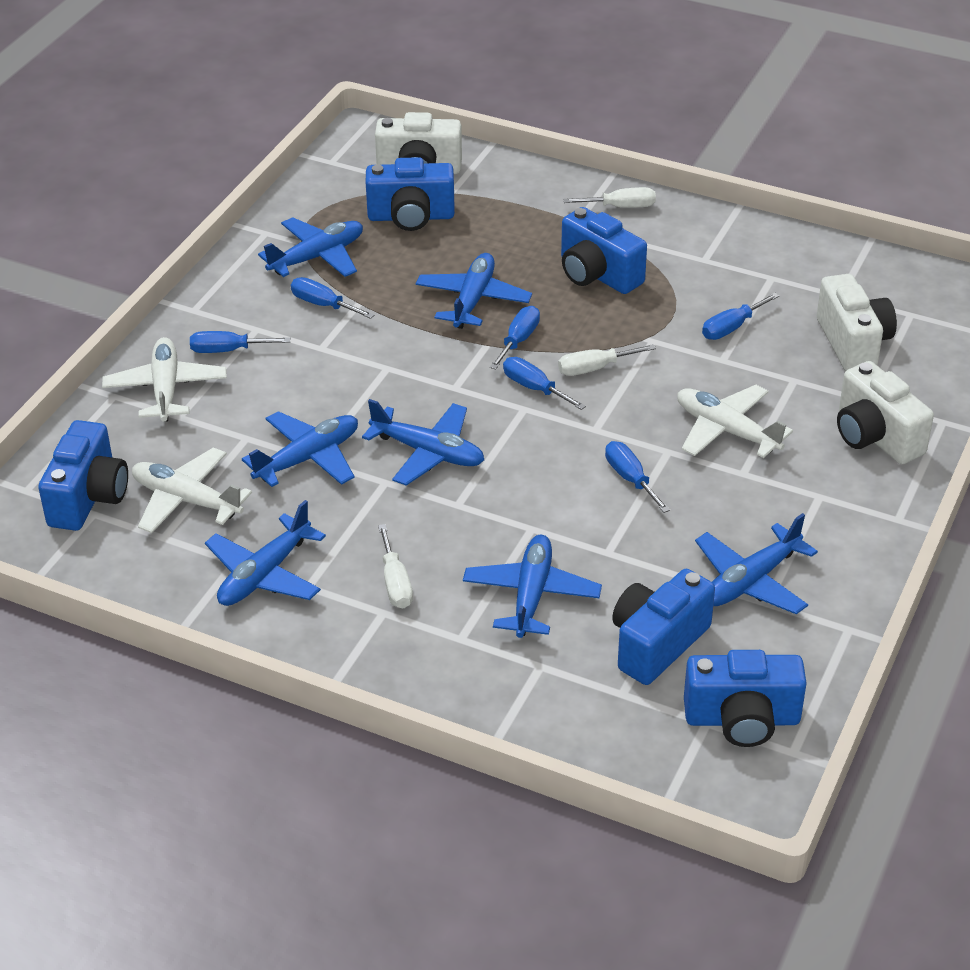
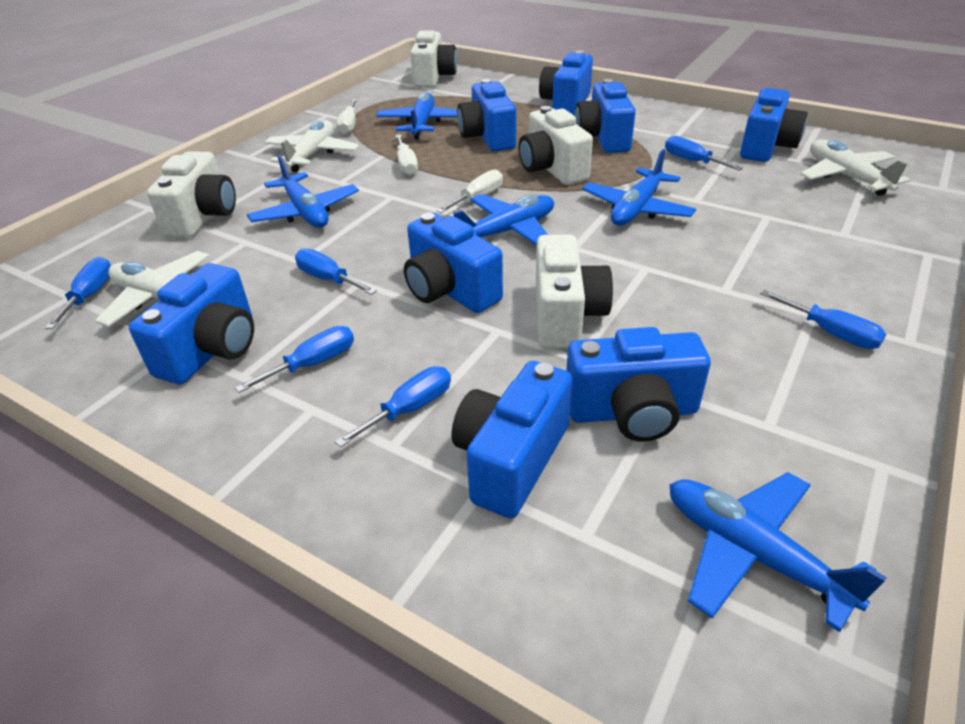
blue camera: [38,420,128,531] [366,157,455,231] [561,207,647,294] [612,569,715,685] [684,650,807,747] = 5 -> [129,263,254,384] [404,213,503,313] [452,361,572,518] [457,79,516,151] [539,51,593,116] [566,327,711,442] [575,79,636,153] [740,88,808,162] = 8
blue plane: [205,500,326,606] [242,411,358,487] [258,217,363,277] [362,399,484,486] [416,253,532,329] [463,535,602,638] [695,513,818,614] = 7 -> [247,155,359,228] [376,92,457,139] [453,194,554,246] [582,149,696,226] [669,472,887,632] = 5
white camera: [375,112,462,174] [817,274,897,371] [837,361,934,464] = 3 -> [147,151,236,238] [410,30,457,88] [519,106,593,185] [536,235,613,349] = 4

